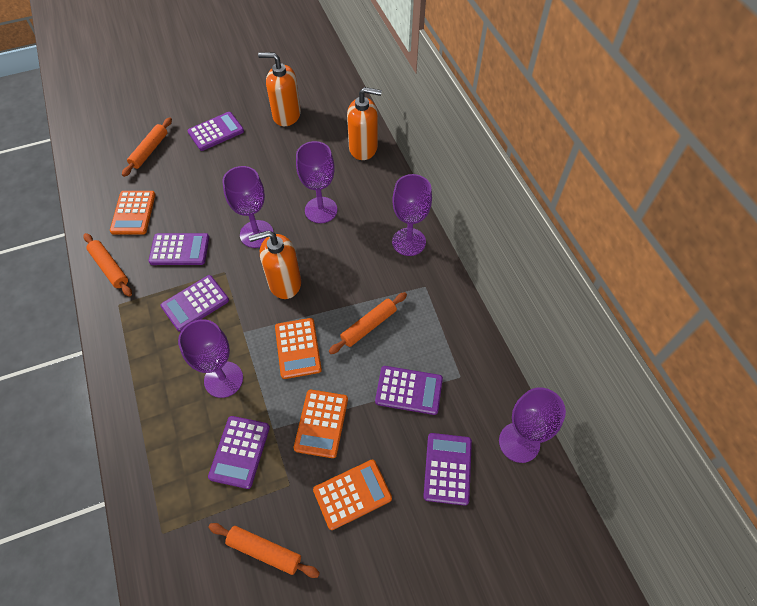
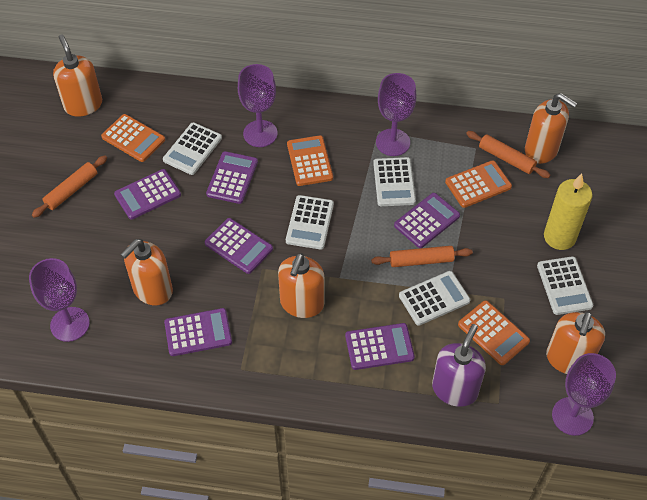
orange rolling pin: [84,233,132,297] [122,117,172,177] [208,523,320,578] [329,292,407,354] = 4 -> [32,156,107,218] [371,246,473,267] [466,131,550,178] = 3
orange soap dispenser: [249,230,301,299] [258,52,301,126] [347,87,382,160] = 3 -> [53,35,102,117] [120,239,173,305] [278,253,324,318] [525,93,577,164] [546,311,605,374] = 5
purple goblet: [178,319,243,398] [222,166,273,248] [296,141,337,223] [392,174,432,256] [499,387,566,463] = 5 -> [29,258,90,342] [238,64,277,147] [376,73,416,156] [552,353,616,436] = 4
purple soap dispenser: none = 0 -> [432,324,486,407] = 1
white calculator: none = 0 -> [163,122,222,175] [286,195,334,250] [373,157,416,206] [399,271,470,326] [537,256,593,315] = 5
yellow candle: none = 0 -> [544,174,593,250] = 1

